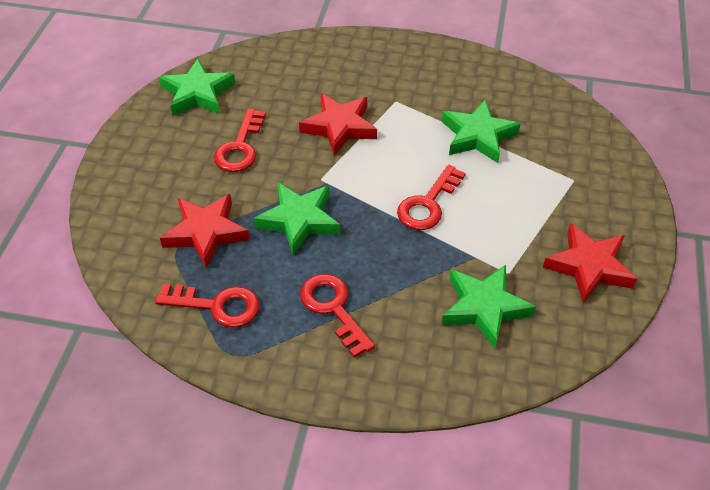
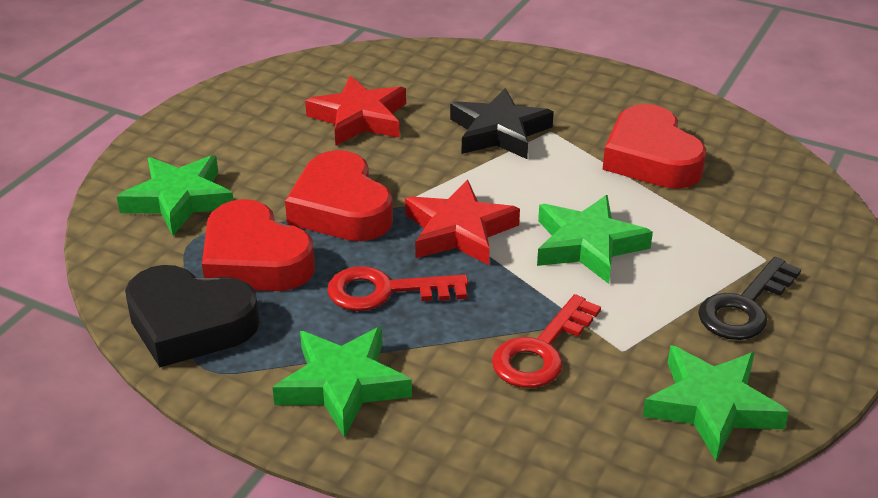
black heart: none = 0 -> [125,265,260,367] = 1
black key: none = 0 -> [698,257,801,340] = 1
black star: none = 0 -> [450,88,554,159] = 1
red heart: none = 0 -> [202,199,315,291] [285,150,393,241] [603,104,706,189] = 3
red key: [155,283,260,328] [214,108,266,172] [300,274,375,358] [397,165,466,230] = 4 -> [327,266,468,311] [492,294,601,388] = 2
red star: [160,194,250,269] [299,93,377,156] [543,223,637,303] = 3 -> [305,76,406,145] [405,180,520,265] = 2

